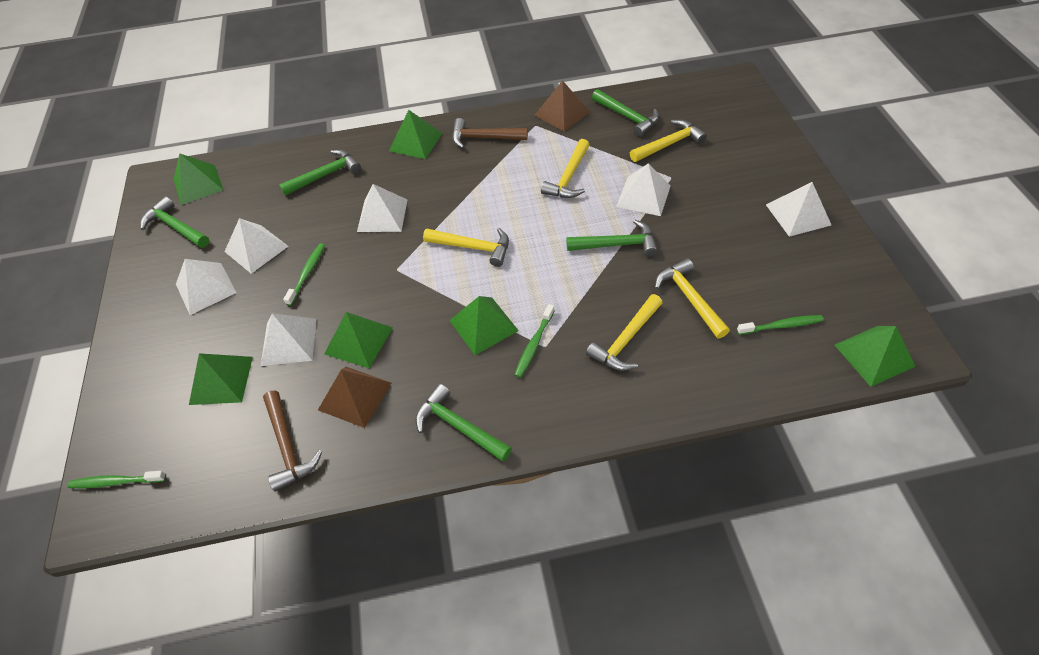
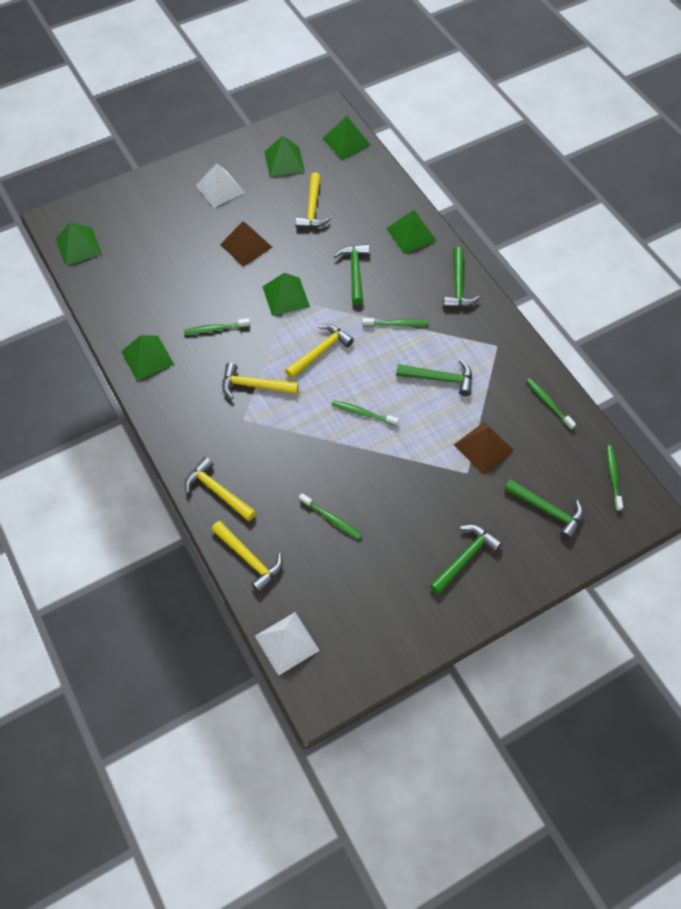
brown hammer: [263,391,322,491] [452,118,528,149] = 2 -> none = 0
green toothbrush: [67,471,166,488] [283,243,325,306] [514,304,555,378] [737,315,824,335] = 4 -> [184,318,250,335] [299,493,362,539] [332,400,399,426] [362,318,428,327] [526,378,576,430] [606,445,623,511] = 6
white pyramid: [176,259,236,315] [224,218,288,274] [261,313,317,366] [357,184,408,232] [616,163,670,216] [766,182,831,237] = 6 -> [196,163,245,208] [255,612,320,676] = 2

